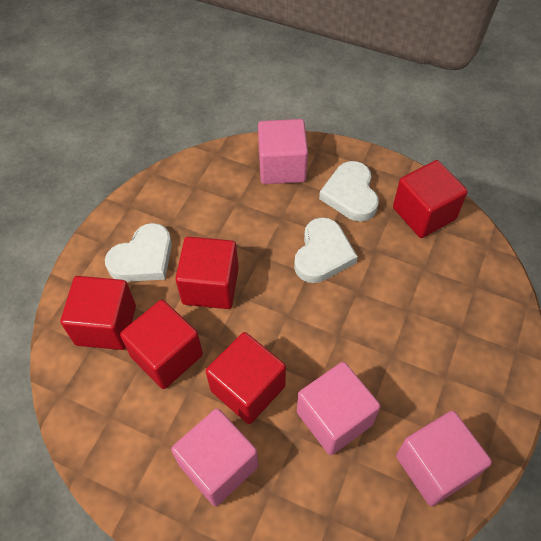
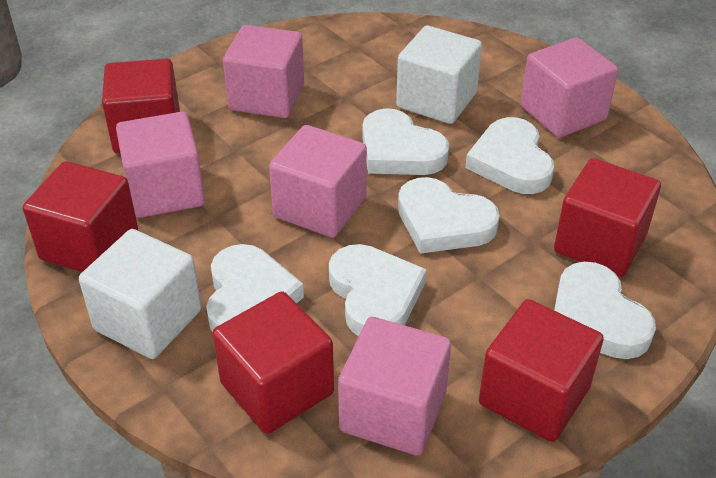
pink cube: [171,408,258,506] [258,119,308,184] [297,362,381,455] [396,411,492,506] = 4 -> [116,112,205,218] [223,25,304,118] [269,125,367,238] [338,317,451,456] [521,37,618,138] = 5
white cube: none = 0 -> [79,229,202,359] [396,26,482,124] = 2
white heart: [105,223,172,282] [294,217,358,283] [319,161,379,222] = 3 -> [206,244,304,332] [329,244,426,336] [362,108,449,175] [398,177,500,254] [465,117,554,194] [554,262,656,359] = 6

